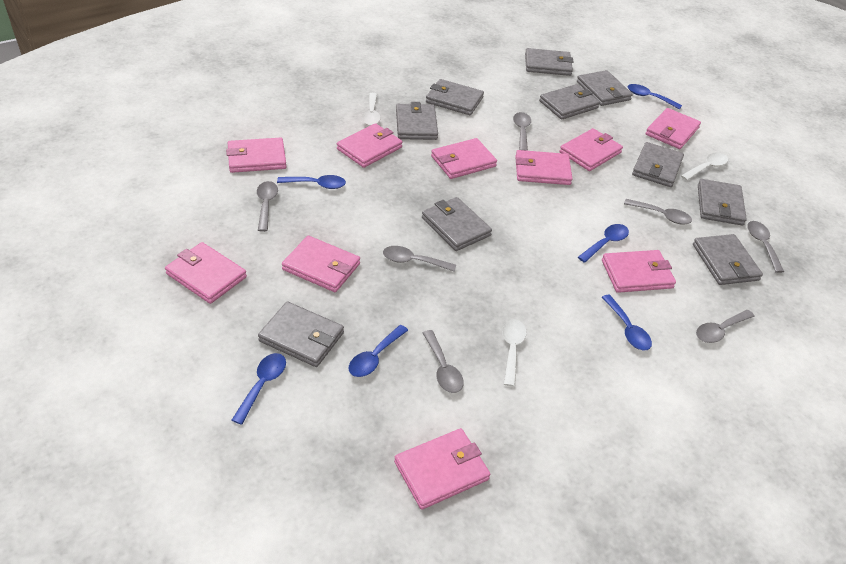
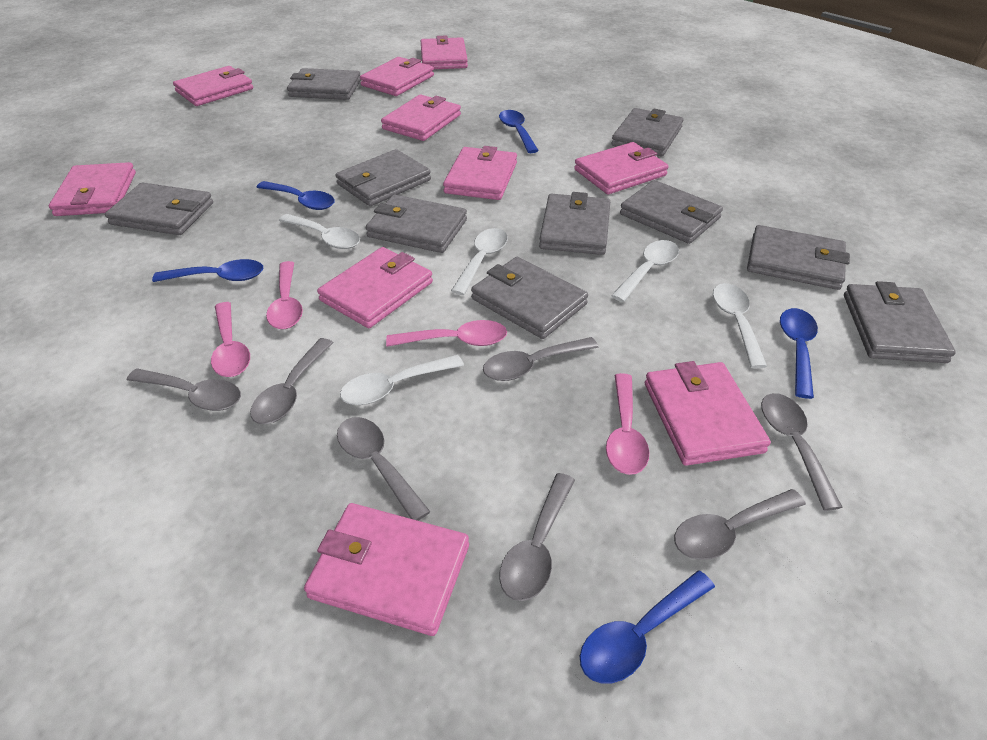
blue spoon: [232,353,286,425] [277,175,346,189] [349,325,408,377] [578,224,629,263] [602,295,652,351] [628,84,682,110] = 6 -> [152,259,263,282] [256,181,335,210] [499,110,539,153] [580,570,715,684] [780,308,818,399] = 5
pink spoon: none = 0 -> [211,302,250,377] [266,261,303,329] [386,320,507,347] [606,373,649,475] = 4
white spoon: [362,93,381,126] [502,319,527,387] [681,153,728,181] = 3 -> [279,214,360,249] [340,355,464,405] [451,228,508,295] [611,240,679,302] [713,283,767,368] = 5

